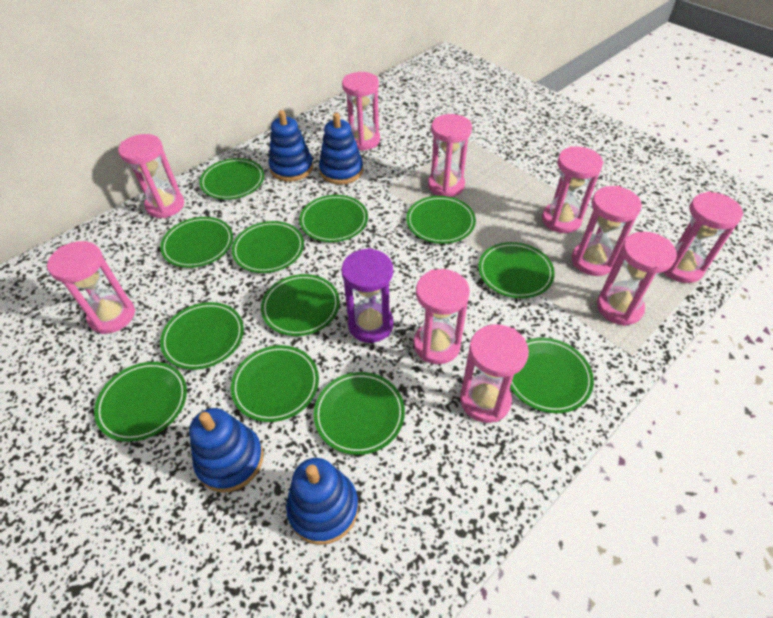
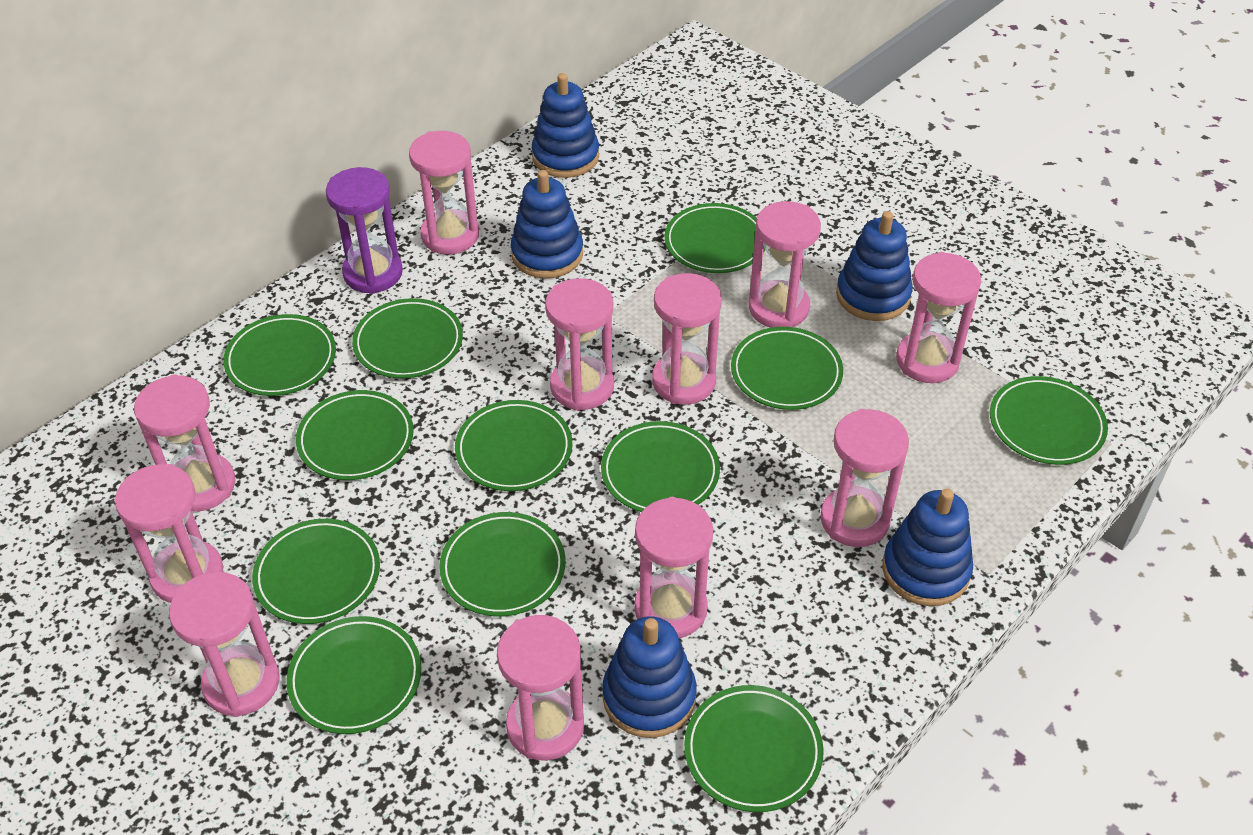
blue stacking toy: [189,408,263,493] [269,110,313,182] [286,458,359,545] [319,113,363,184] = 4 -> [511,170,583,279] [532,73,599,178] [602,616,697,738] [836,211,912,321] [882,489,973,606] = 5
pink hourglass: [47,241,135,334] [118,134,184,218] [342,72,380,151] [414,269,470,364] [428,114,472,197] [460,325,529,423] [542,146,604,233] [572,186,642,276] [597,232,677,326] [663,191,744,283] = 10 -> [114,464,223,603] [134,374,235,512] [169,572,279,717] [409,131,479,255] [497,615,584,760] [545,278,614,411] [634,497,713,638] [652,273,722,405] [749,201,821,328] [820,409,909,547] [896,252,981,383] = 11

